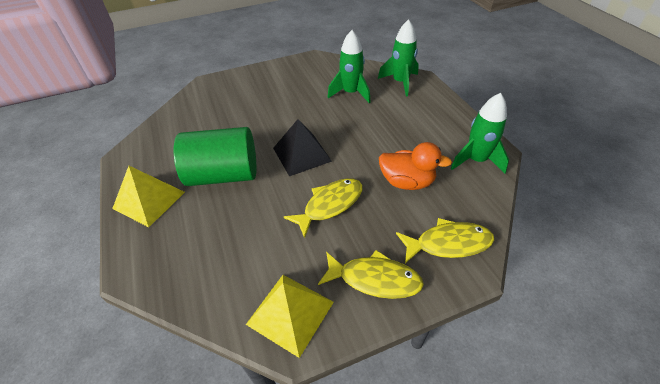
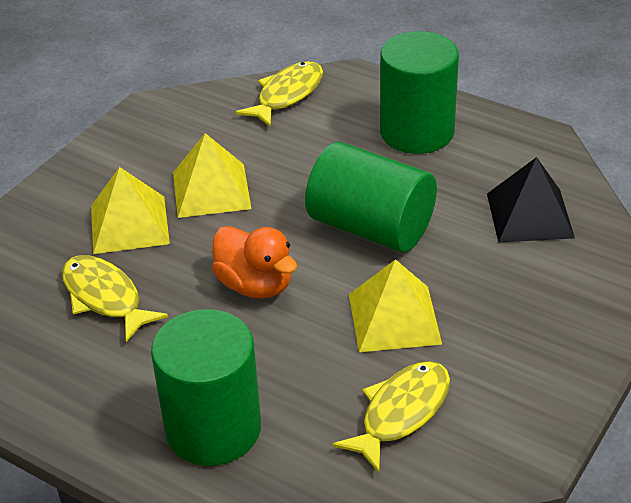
green cylinder: [174,127,256,186] = 1 -> [151,309,261,466] [305,142,437,252] [380,31,459,154] = 3
green rocket: [327,30,371,103] [378,19,419,96] [450,93,509,173] = 3 -> none = 0
yellow pyramid: [112,166,185,227] [246,275,334,358] = 2 -> [91,167,170,254] [173,133,252,218] [349,259,442,352] = 3

